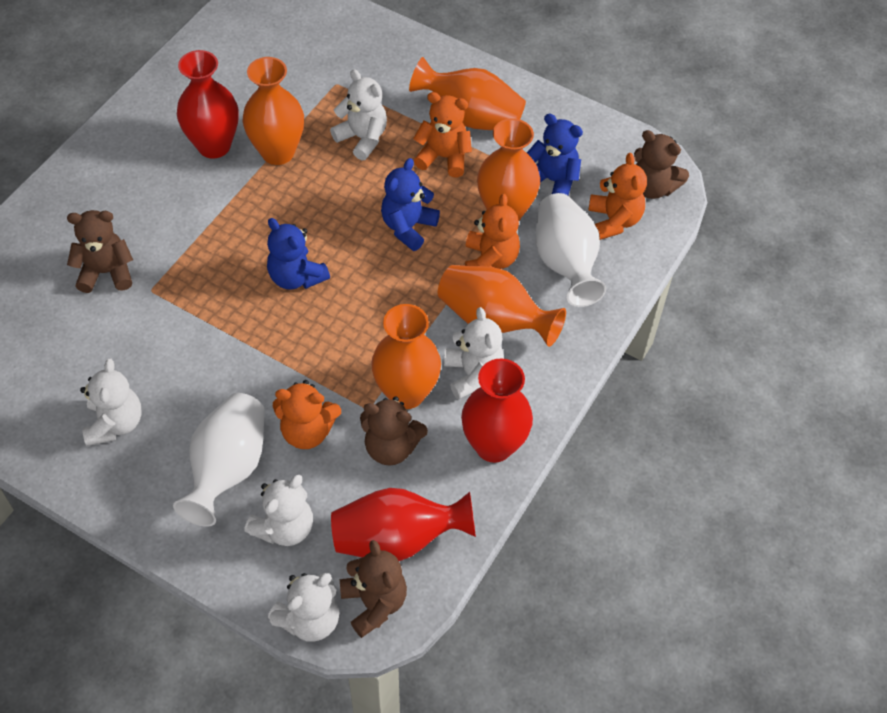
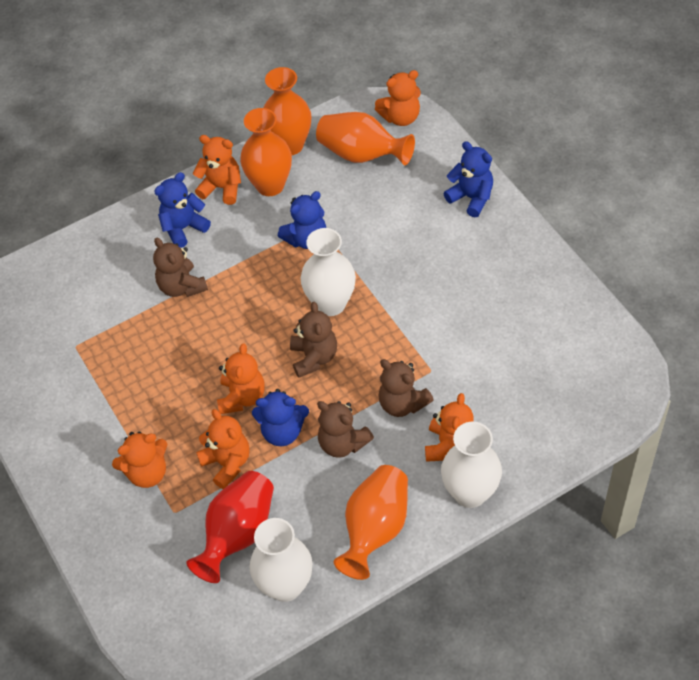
blue teddy bear: [267,218,330,290] [381,158,440,251] [527,114,583,195] = 3 -> [154,172,211,248] [252,389,309,446] [278,191,326,249] [443,141,493,217] = 4
orange teddy bear: [273,380,341,449] [413,92,472,177] [465,194,520,269] [588,153,647,240] = 4 -> [112,431,167,488] [193,135,241,205] [196,409,250,489] [217,343,265,414] [375,70,421,126] [425,393,474,462] = 6
orange vase: [243,57,304,165] [371,304,441,409] [409,57,526,130] [438,265,566,347] [477,118,540,221] = 5 -> [240,108,292,196] [263,67,311,155] [316,112,415,165] [334,465,408,580] = 4
red vase: [177,50,239,158] [331,488,476,561] [461,359,533,463] = 3 -> [186,471,274,583] = 1
white teddy bear: [80,359,141,446] [244,475,313,546] [268,573,340,642] [330,69,387,160] [444,307,504,400] = 5 -> none = 0
white vase: [173,393,265,527] [535,193,606,307] = 2 -> [250,518,312,602] [301,228,356,316] [441,422,502,508] = 3

